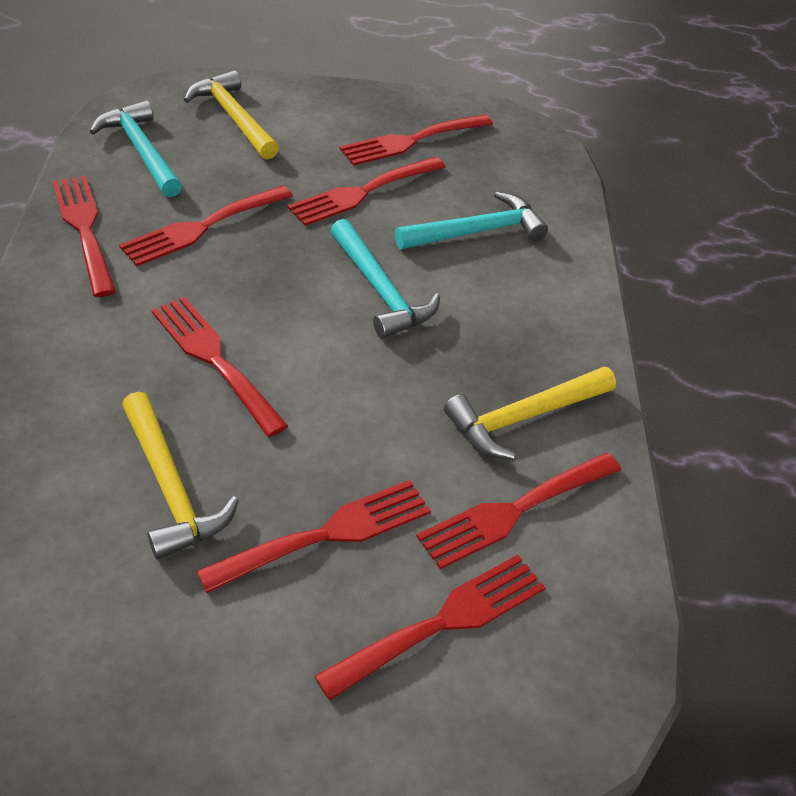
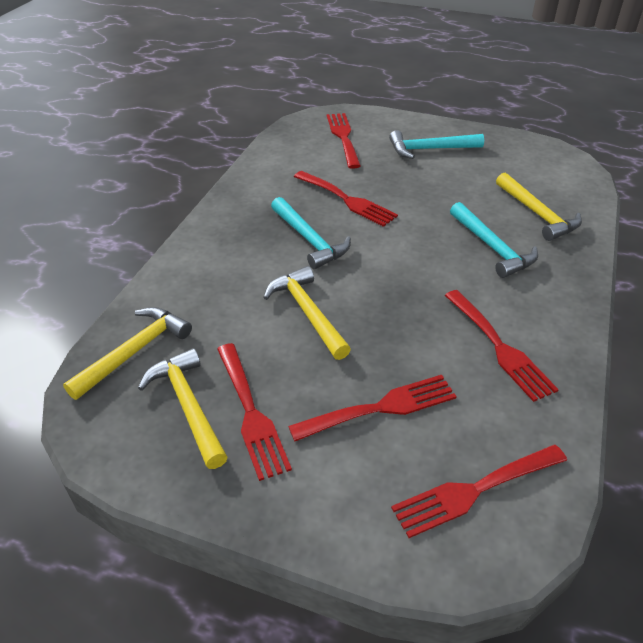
red fork: [52,175,116,297] [119,186,293,266] [151,297,288,437] [196,480,431,593] [288,157,445,226] [314,555,546,700] [339,114,493,166] [416,453,621,569] = 8 -> [217,343,292,481] [288,375,457,441] [294,171,398,227] [327,113,361,169] [391,445,567,538] [444,290,559,402] = 6
yellow hammer: [122,392,239,560] [184,70,279,160] [444,367,616,460] = 3 -> [63,307,192,400] [138,348,227,469] [263,266,351,360] [496,173,582,241] = 4

